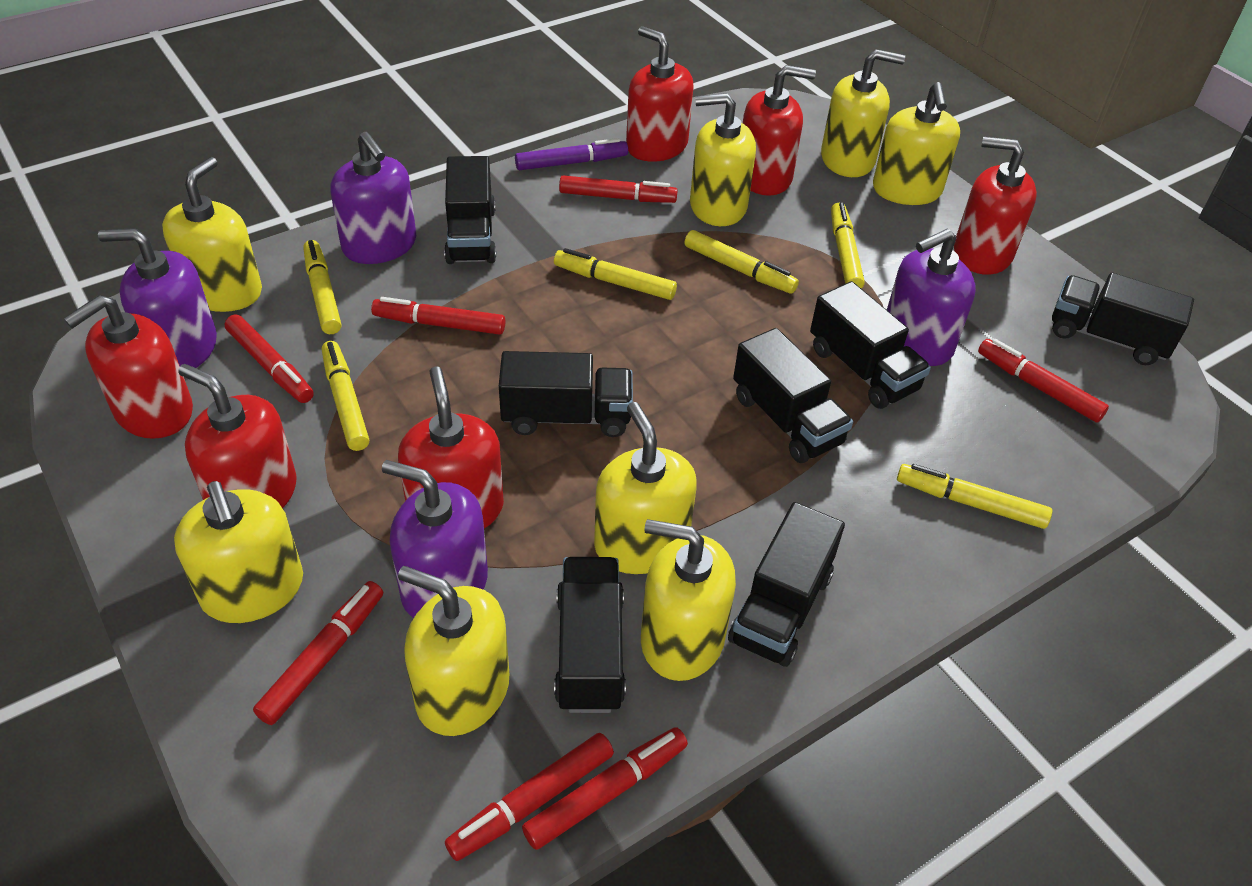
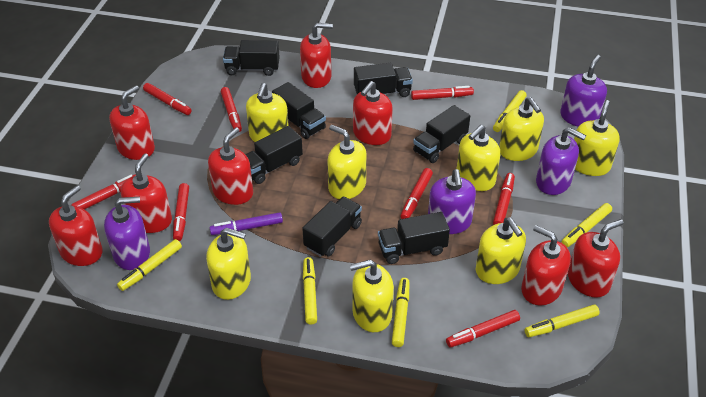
red marker: [225,314,314,403] [253,581,383,725] [371,297,505,335] [445,733,614,861] [522,727,688,850] [559,175,678,203] [978,339,1109,422] = 7 -> [71,175,136,210] [143,83,192,115] [173,183,189,241] [221,87,242,132] [400,168,433,219] [411,86,474,100] [446,310,520,348] [493,173,515,225] = 8
red soap dispenser: [64,295,193,439] [178,364,297,508] [398,366,504,529] [626,26,694,162] [743,65,816,196] [954,137,1037,275] = 6 -> [49,185,103,266] [109,85,155,160] [121,153,172,233] [208,127,253,205] [300,23,333,88] [353,81,393,145] [521,225,571,305] [568,219,624,298] = 8

